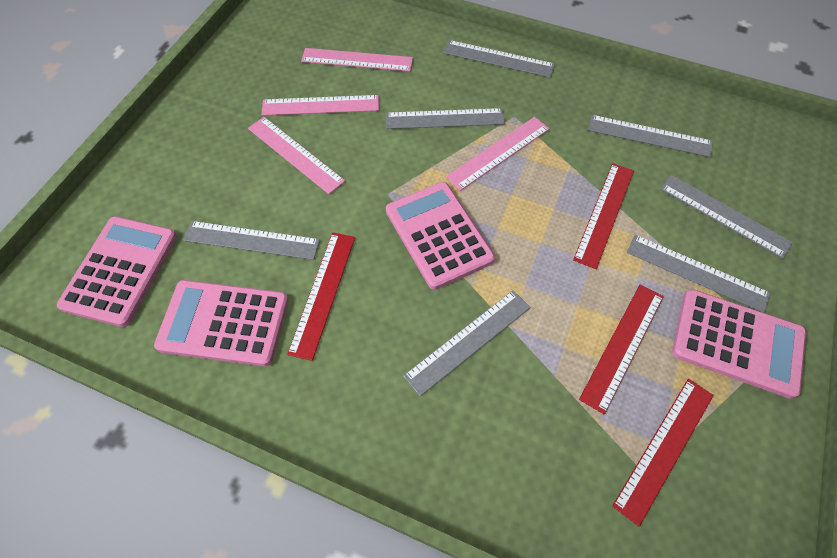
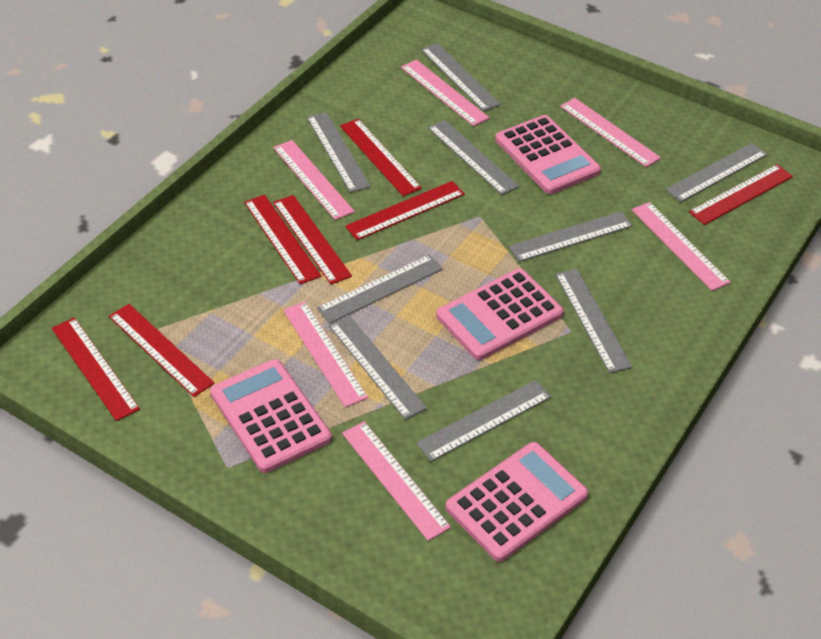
grey ruler: [184,221,320,260] [386,108,505,129] [403,290,531,396] [443,40,555,78] [588,115,713,157] [627,235,771,313] [660,175,793,259] = 7 -> [307,112,371,193] [317,254,443,324] [329,315,427,420] [416,380,551,462] [421,43,501,112] [428,120,519,195] [508,211,633,262] [555,269,632,373] [665,143,768,202] = 9
pink ruler: [248,117,345,194] [261,95,379,116] [301,48,413,72] [446,117,549,191] = 4 -> [273,140,355,220] [283,302,368,407] [342,421,451,541] [401,59,490,126] [560,98,661,167] [632,202,731,291] = 6
red ruler: [287,233,355,361] [573,163,634,269] [579,284,664,414] [612,379,714,526] = 4 -> [52,318,140,421] [109,304,215,397] [244,195,321,284] [273,195,352,284] [340,119,422,196] [345,181,465,240] [689,164,793,225] = 7

